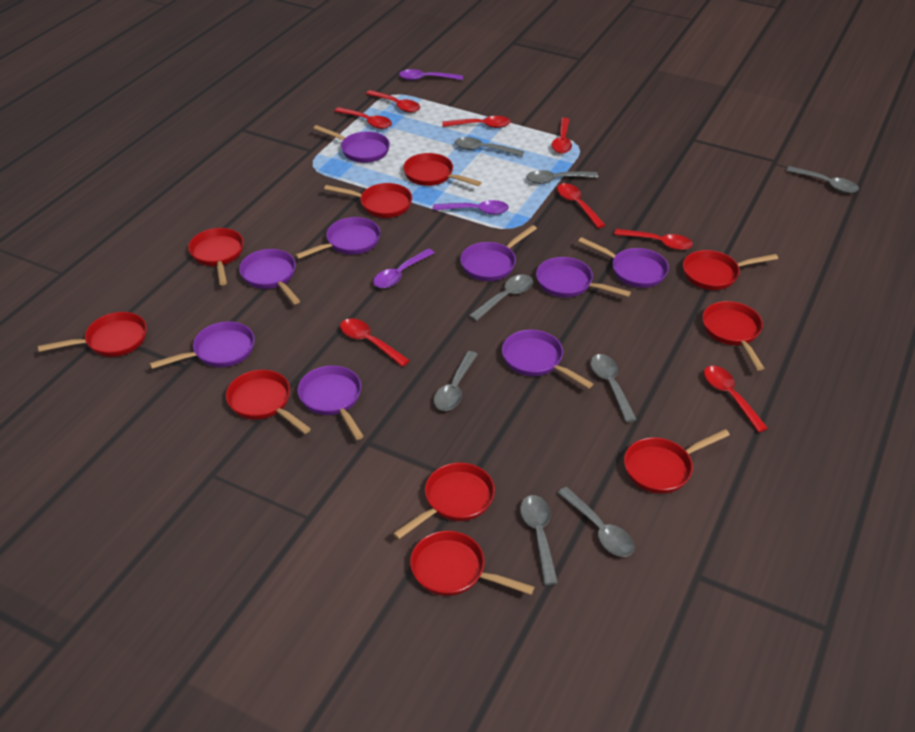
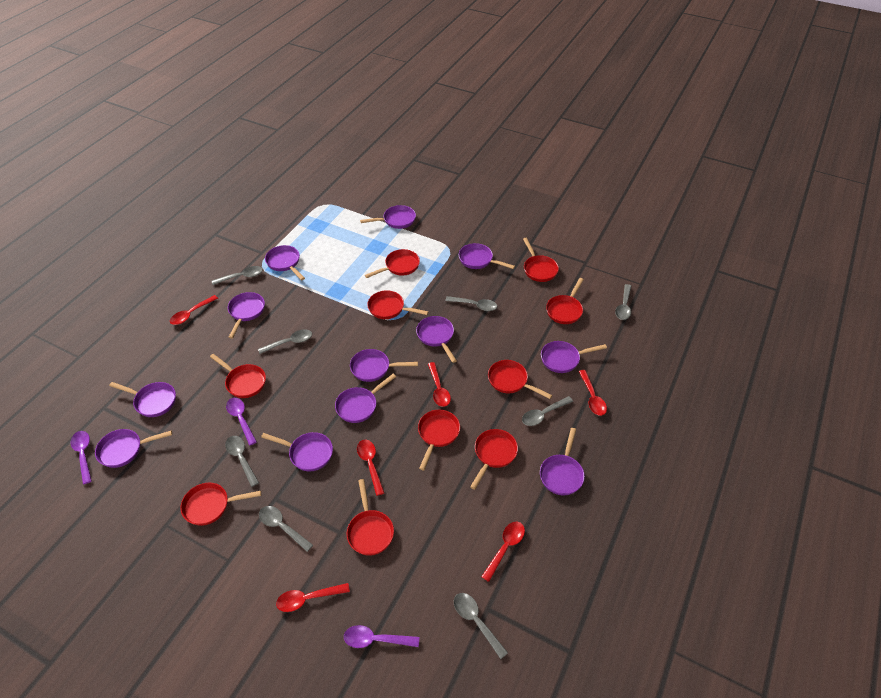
purple pan: [149,321,255,369] [239,249,300,304] [295,217,381,259] [298,365,364,440] [313,125,390,163] [460,225,537,281] [502,330,593,389] [536,257,631,298] [578,237,669,288] = 9 -> [95,429,172,468] [109,382,176,417] [228,292,265,339] [261,432,333,471] [265,245,305,280] [335,374,396,423] [350,349,418,382] [360,205,416,229] [416,316,457,363] [459,243,515,269] [540,428,585,495] [541,341,607,373] = 12
red spoon: [334,107,392,129] [340,318,410,367] [366,90,420,113] [442,116,511,128] [552,118,572,154] [557,183,605,228] [614,229,693,250] [704,366,768,433] = 8 -> [170,295,218,325] [276,583,350,612] [357,439,384,496] [428,362,451,407] [481,522,525,582] [579,370,607,416] = 6

